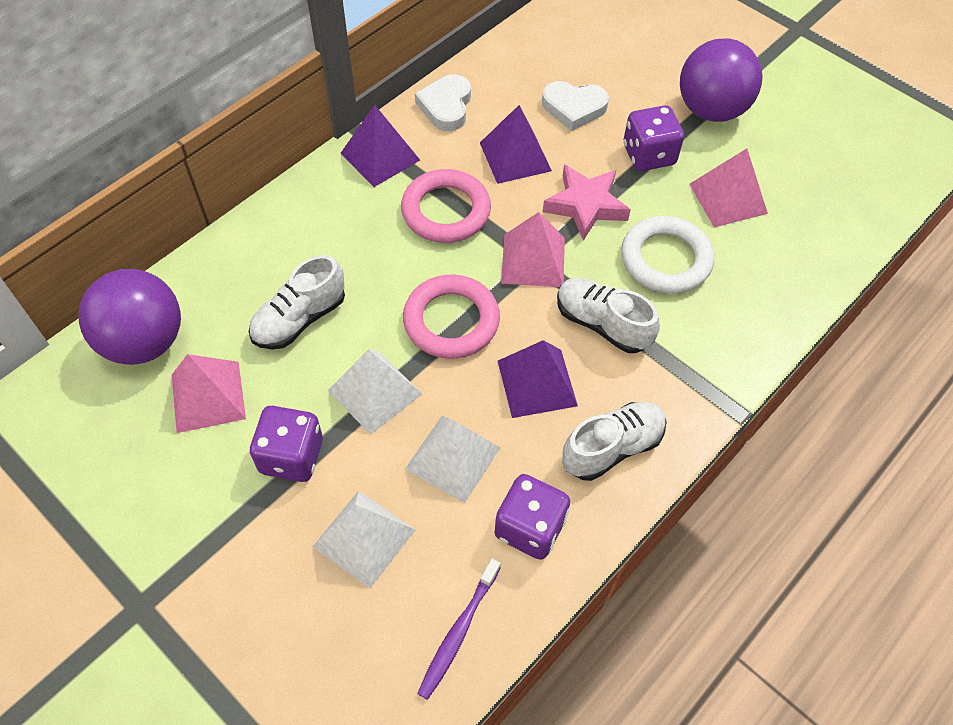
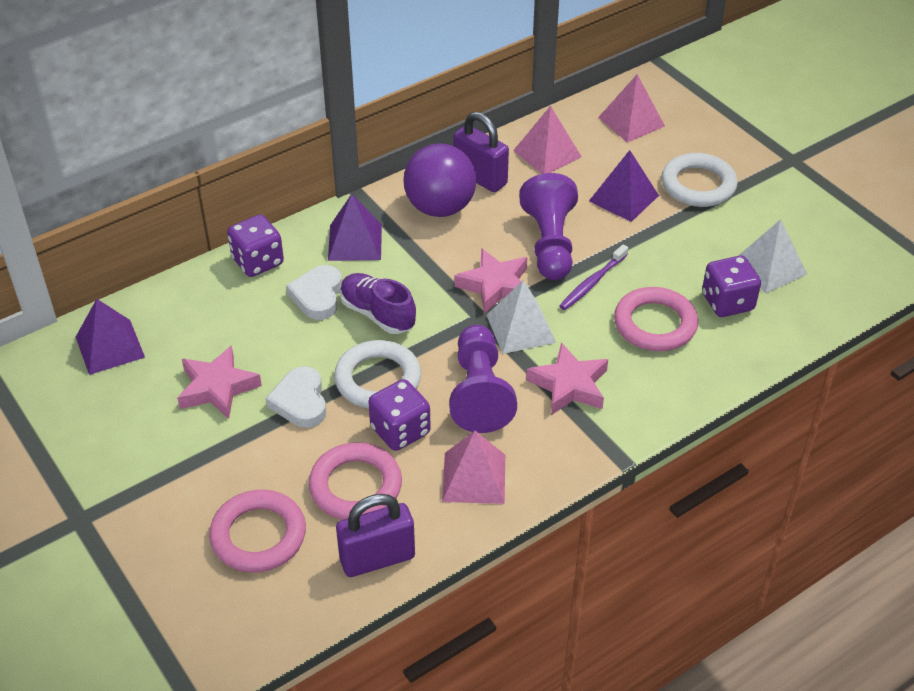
pink ring: [401,169,491,243] [403,275,500,359] = 2 -> [209,490,306,573] [309,442,402,520] [614,287,698,351] = 3
pink star: [543,165,631,241] = 1 -> [177,345,262,419] [454,248,527,314] [526,342,608,415] = 3
purple ball: [78,269,181,365] [680,38,763,122] = 2 -> [403,143,476,217] = 1
purple padlock: none = 0 -> [336,494,415,577] [454,112,509,192] = 2
purple pawn: none = 0 -> [449,325,517,433] [519,173,578,280] = 2
purple shoe: none = 0 -> [340,273,416,334] = 1
white pyramid: [312,491,415,588] [328,350,422,435] [405,416,500,503] = 3 -> [486,280,556,354] [738,219,807,293] = 2
white ring: [621,216,714,294] = 1 -> [334,340,421,409] [661,153,738,207] = 2
white shoe: [249,255,345,349] [557,278,660,353] [562,402,667,481] = 3 -> none = 0

